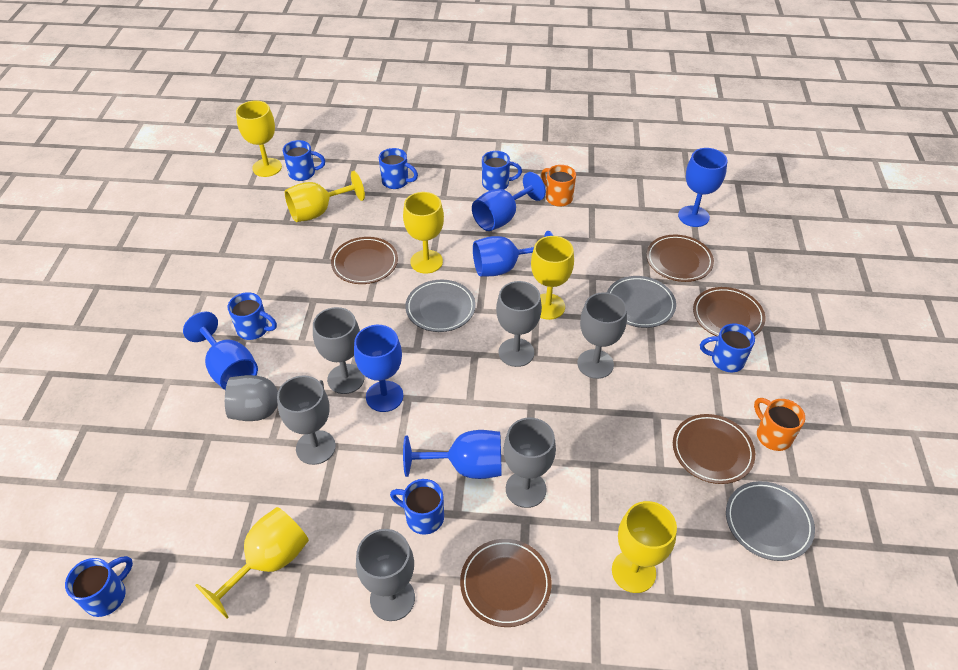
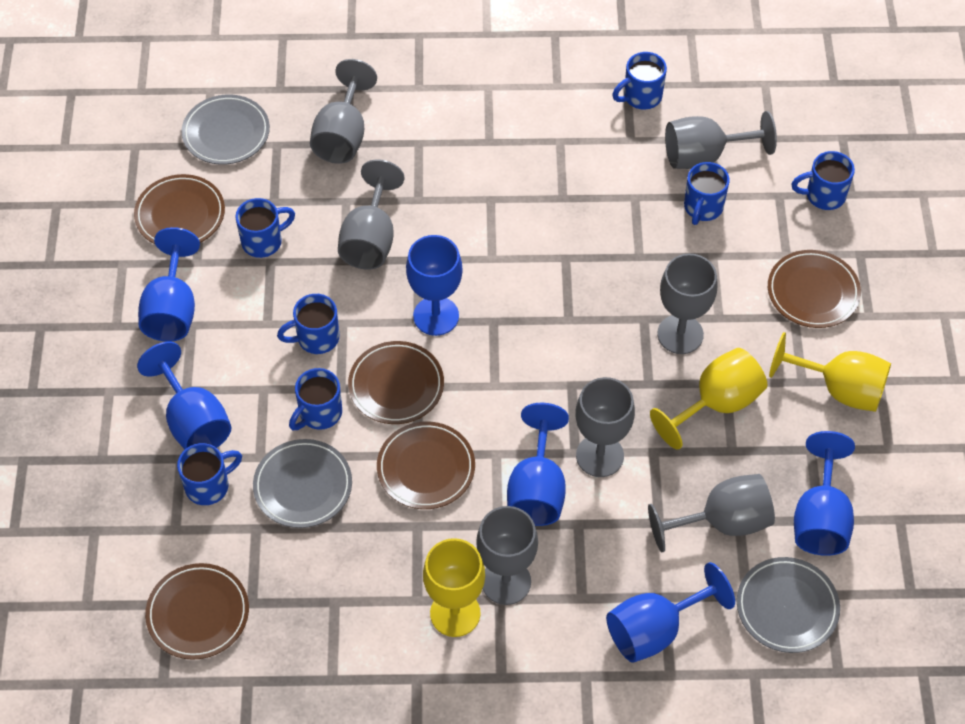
orange mug: [541,165,576,207] [754,398,805,451] = 2 -> none = 0
yellow goblet: [195,507,309,619] [236,100,282,177] [285,171,365,222] [403,192,444,274] [531,236,574,320] [612,501,677,593] = 6 -> [423,538,485,637] [650,348,767,450] [769,332,891,412] = 3

